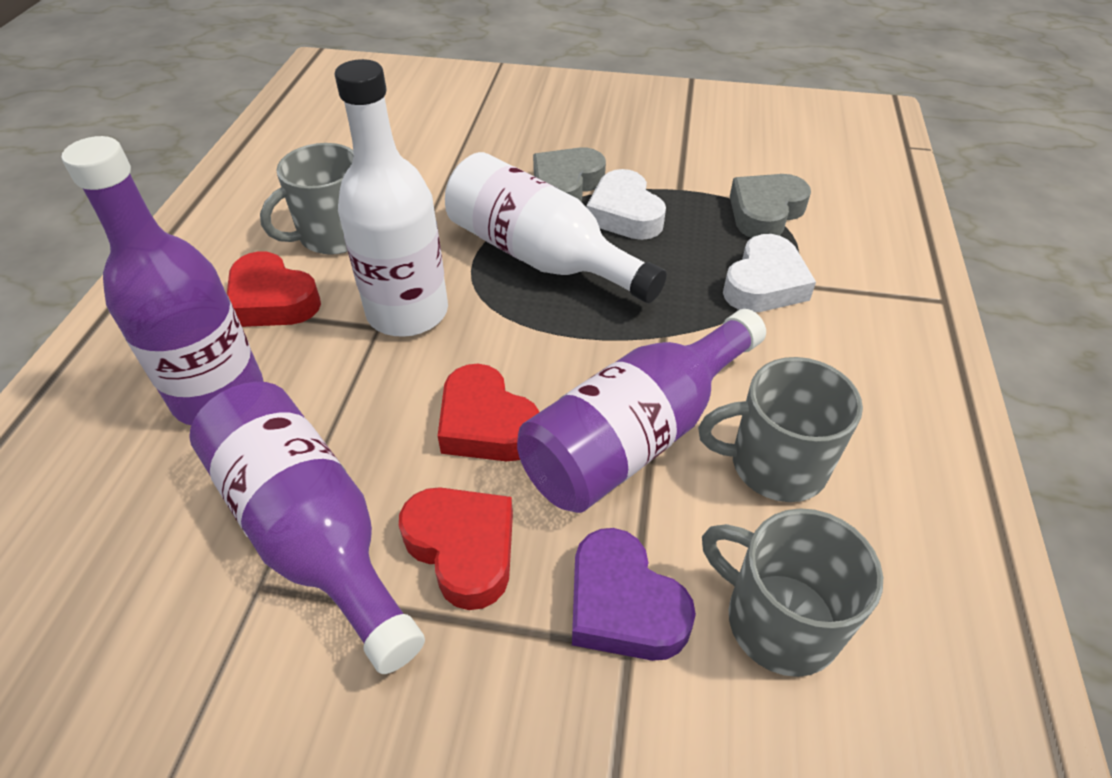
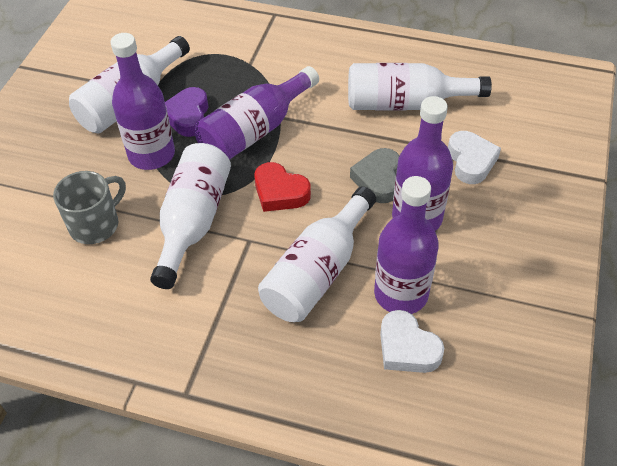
grey heart: [533,148,606,202] [730,174,811,238] = 2 -> [350,148,399,203] = 1
grey mug: [260,143,354,255] [698,357,863,502] [702,508,883,677] = 3 -> [53,171,126,244] = 1
purple bottle: [62,136,263,425] [189,382,425,674] [517,309,766,513] = 3 -> [111,33,175,170] [195,66,319,160] [374,176,439,314] [392,96,453,231] = 4
red heart: [227,251,321,327] [399,487,513,610] [438,364,539,461] = 3 -> [254,162,311,212] = 1
white bottle: [334,59,448,337] [445,152,667,303] = 2 -> [69,36,190,134] [150,143,231,289] [258,187,376,322] [348,63,492,110] = 4

